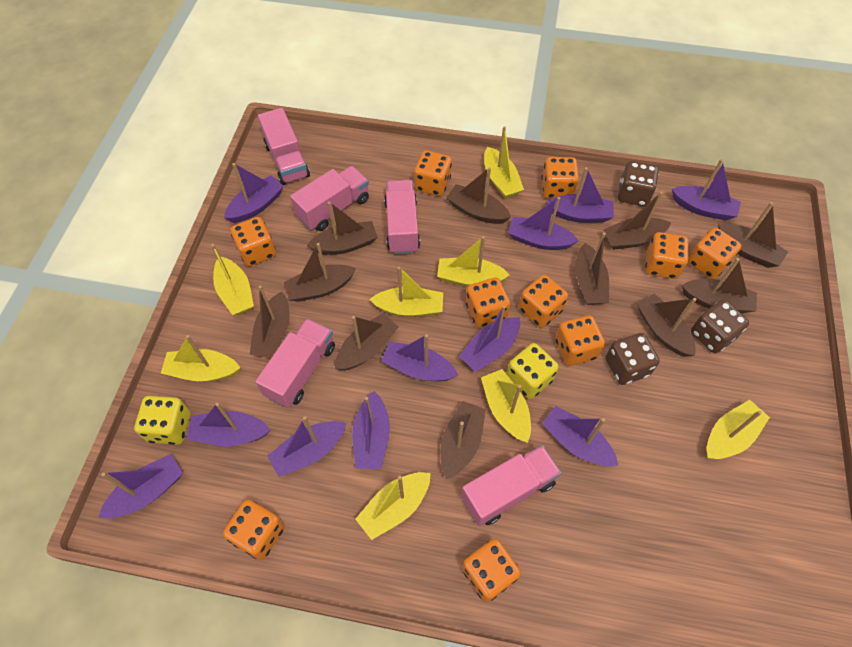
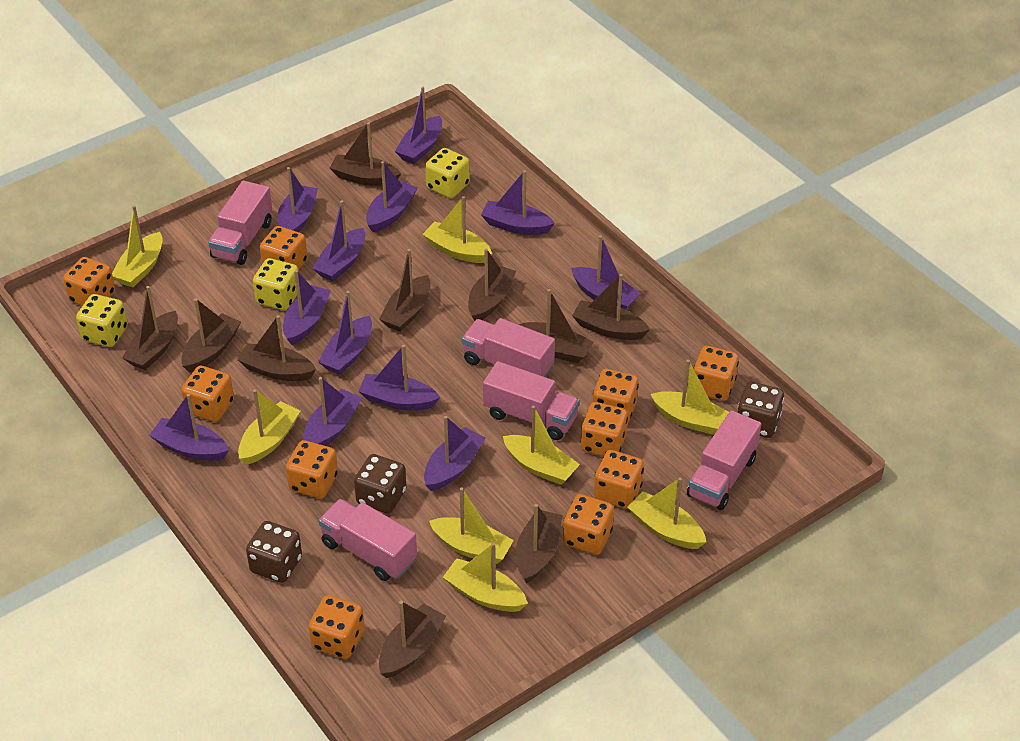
brown boat: [250,285,290,358] [284,243,356,302] [307,202,377,255] [335,313,398,371] [440,401,486,479] [446,167,511,224] [575,232,609,305] [603,192,671,250] [637,294,697,357] [682,258,757,313] [718,202,788,268] = 11 -> [122,286,178,370] [181,299,241,372] [237,315,316,381] [330,122,401,186] [379,249,431,332] [379,601,446,678] [468,248,516,321] [516,504,562,583] [518,289,594,363] [572,274,650,340] = 10
purple boat: [99,454,183,518] [187,403,270,447] [224,163,284,223] [267,416,347,477] [352,391,390,469] [381,334,458,381] [459,305,520,372] [508,197,578,250] [542,406,618,466] [545,167,614,223] [672,159,741,220] = 11 -> [149,394,229,461] [278,167,318,232] [283,270,331,345] [303,377,362,446] [312,200,366,281] [318,291,372,375] [358,345,440,410] [366,161,418,232] [395,87,442,164] [424,416,486,491] [481,170,555,235] [571,235,641,310] = 12
yellow dice: [134,396,190,445] [507,343,559,399] = 2 -> [76,294,128,347] [253,258,299,310] [425,148,470,198] = 3

